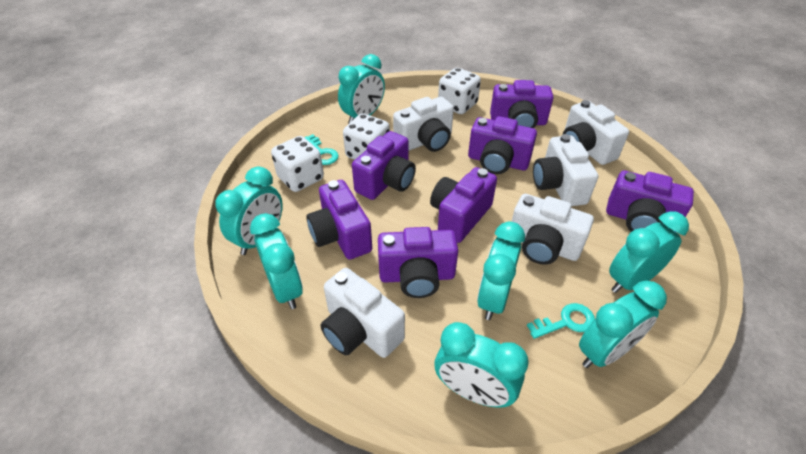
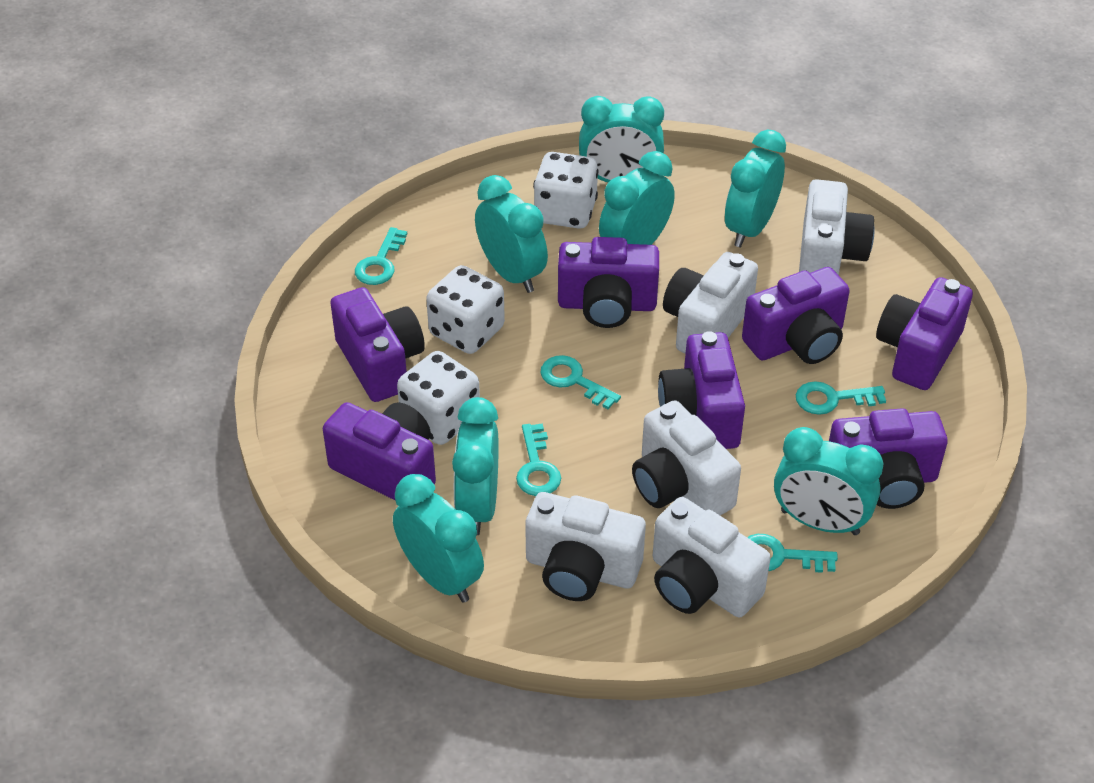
turquoise key: [304,134,339,165] [527,303,595,339] = 2 -> [355,227,407,285] [516,423,561,496] [540,355,621,409] [747,534,838,573] [796,381,886,415] = 5

